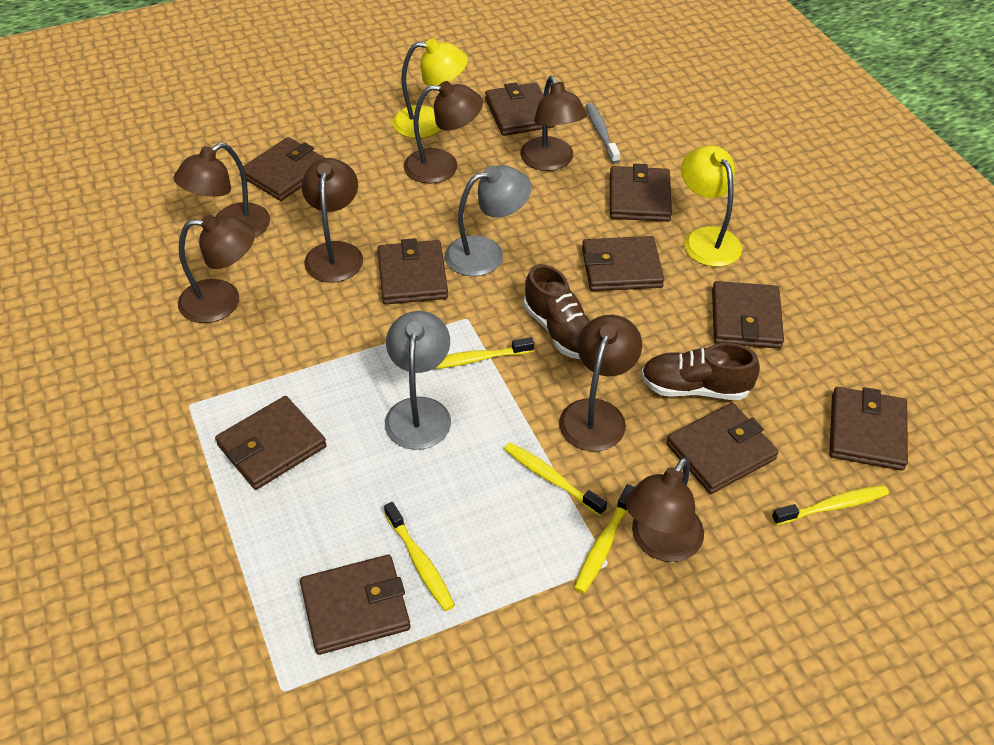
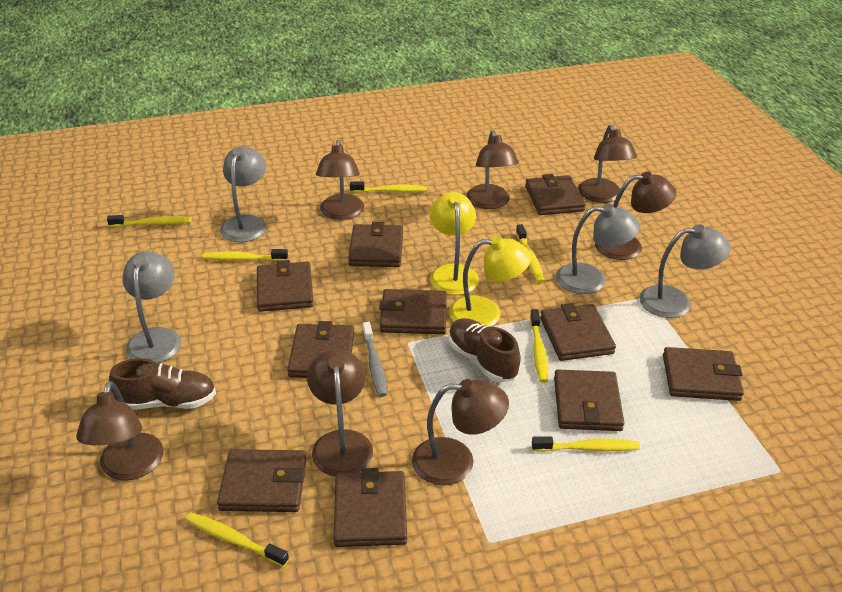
grey lamp: [385,311,451,450] [445,165,531,276] = 2 -> [122,251,181,363] [220,146,266,242] [556,204,640,294] [639,224,731,318] = 4
yellow toothbrush: [384,502,455,611] [434,337,534,369] [504,442,607,516] [574,484,634,594] [772,485,889,525] = 5 -> [107,215,192,227] [185,513,289,567] [202,249,288,261] [350,181,427,193] [516,224,544,283] [530,309,548,383] [532,436,640,452] = 7

